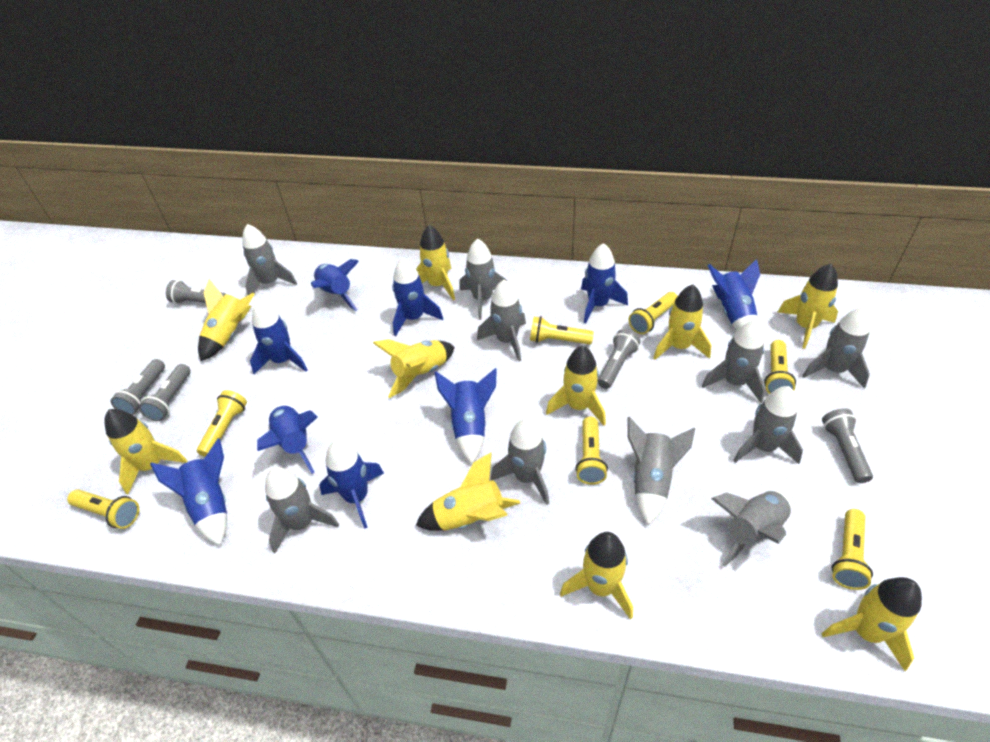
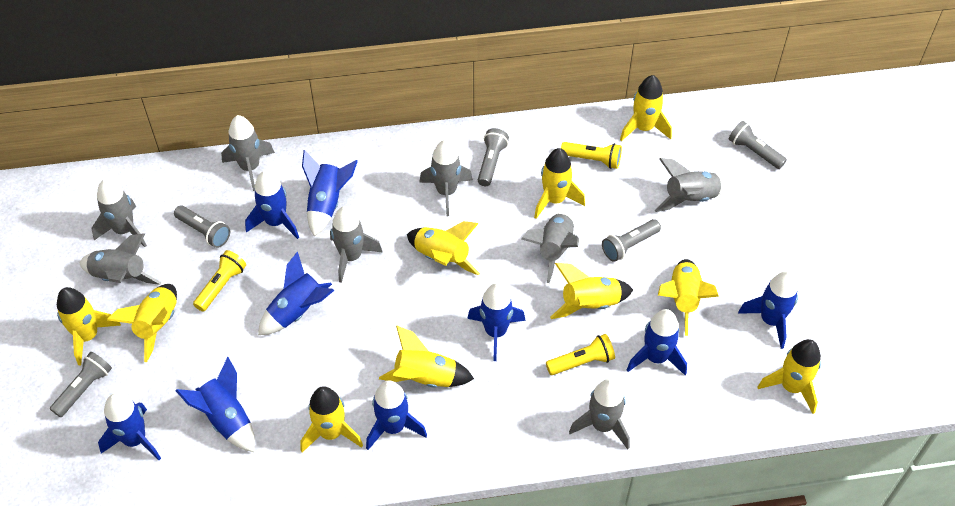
grey rocket: [242,224,297,295] [265,467,339,553] [459,239,507,320] [477,280,526,361] [491,419,549,505] [627,417,695,525] [702,320,765,403] [711,491,792,567] [733,386,803,464] [802,307,870,389] = 10 -> [80,233,162,285] [91,179,147,247] [221,115,275,191] [330,206,382,283] [419,140,473,216] [521,212,579,283] [569,379,630,449] [655,158,730,212] = 8
yellow flashlight: [67,489,139,529] [197,390,247,457] [530,316,594,344] [576,417,608,485] [628,292,678,334] [764,340,796,394] [832,509,873,590] = 7 -> [193,250,246,312] [546,334,615,375] [561,142,622,169] = 3

